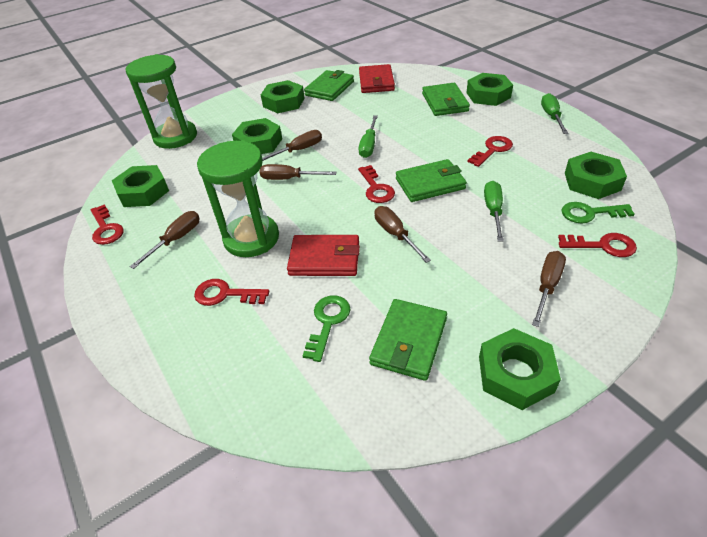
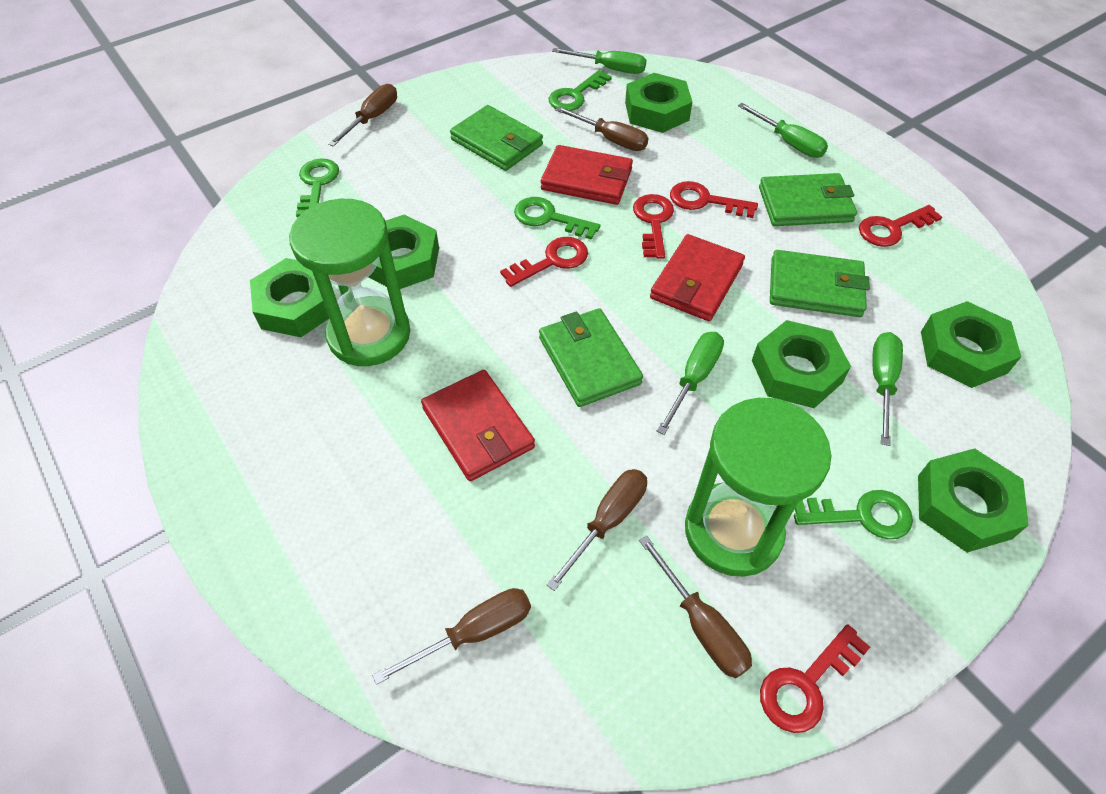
green key: [303,295,351,362] [561,202,635,224] = 2 -> [296,159,339,217] [514,197,600,240] [549,70,612,111] [794,490,913,539] = 4
green screwdriver: [359,115,378,158] [484,181,504,242] [541,93,568,134] = 3 -> [552,48,646,74] [657,332,724,435] [738,103,828,158] [872,332,903,446] = 4
red wallet: [287,235,360,276] [359,64,395,93] = 2 -> [421,370,535,481] [541,145,633,205] [650,234,745,321] = 3

